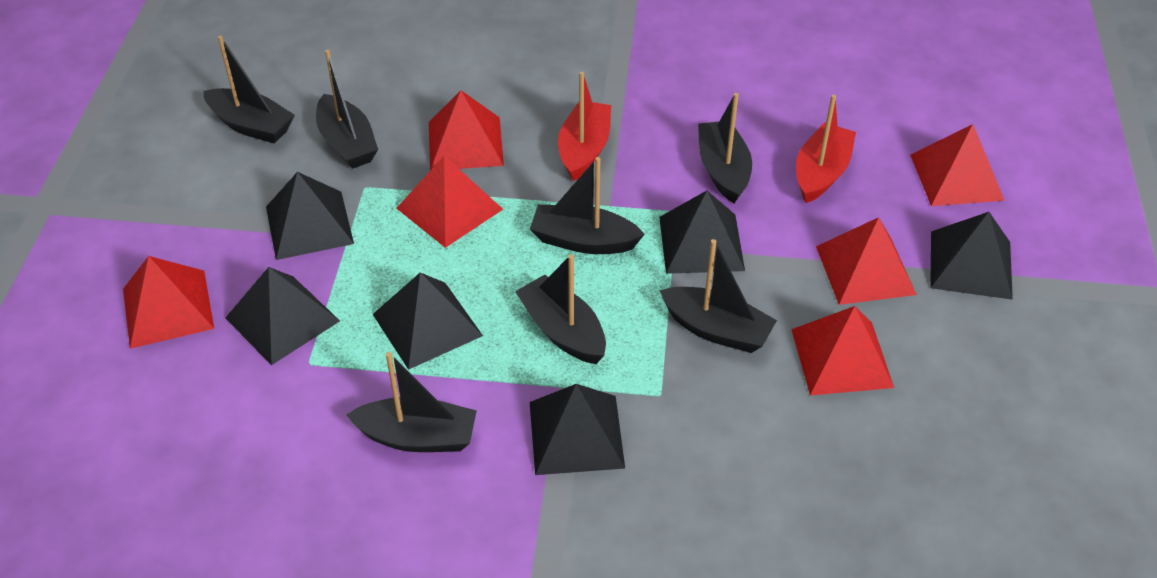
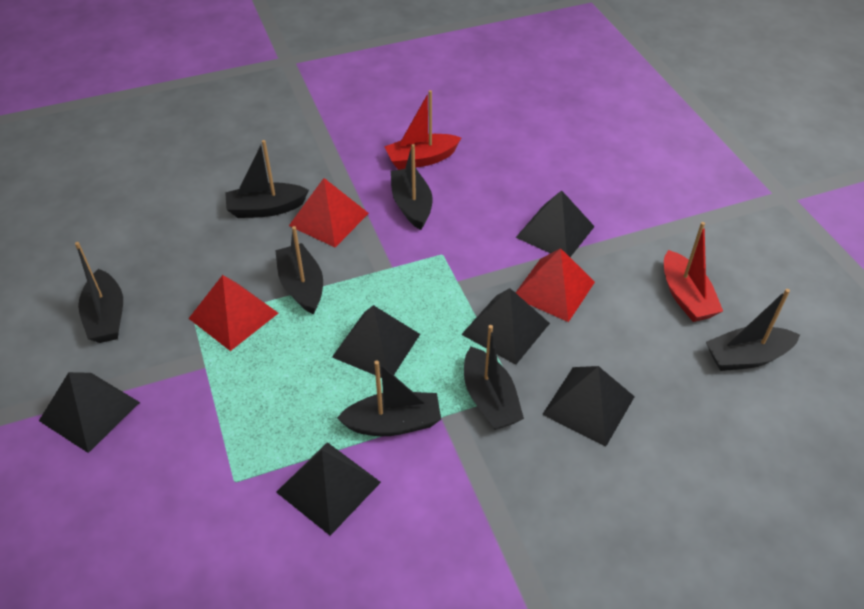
red pyramid: [123,256,214,349] [396,156,503,248] [429,90,504,170] [791,306,894,395] [816,217,917,305] [910,124,1005,206] = 6 -> [188,275,278,351] [289,178,369,247] [516,248,595,322] = 3

